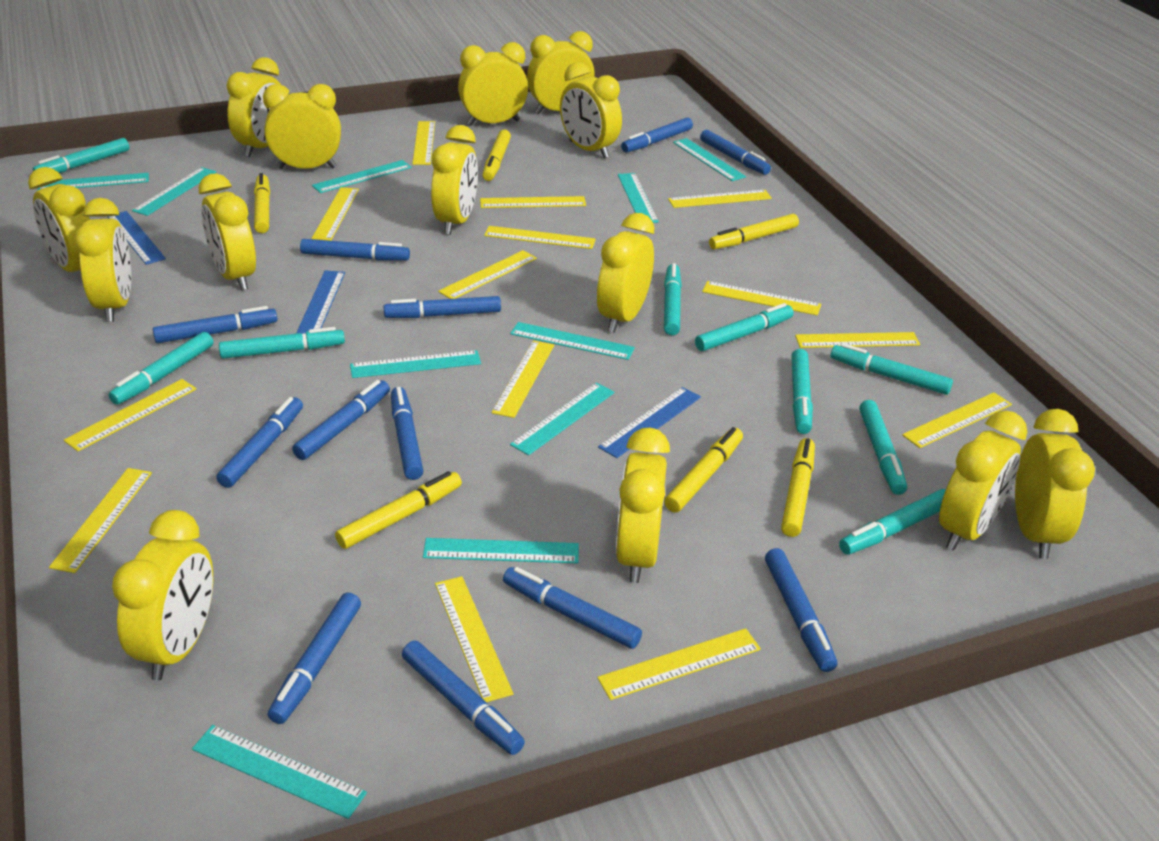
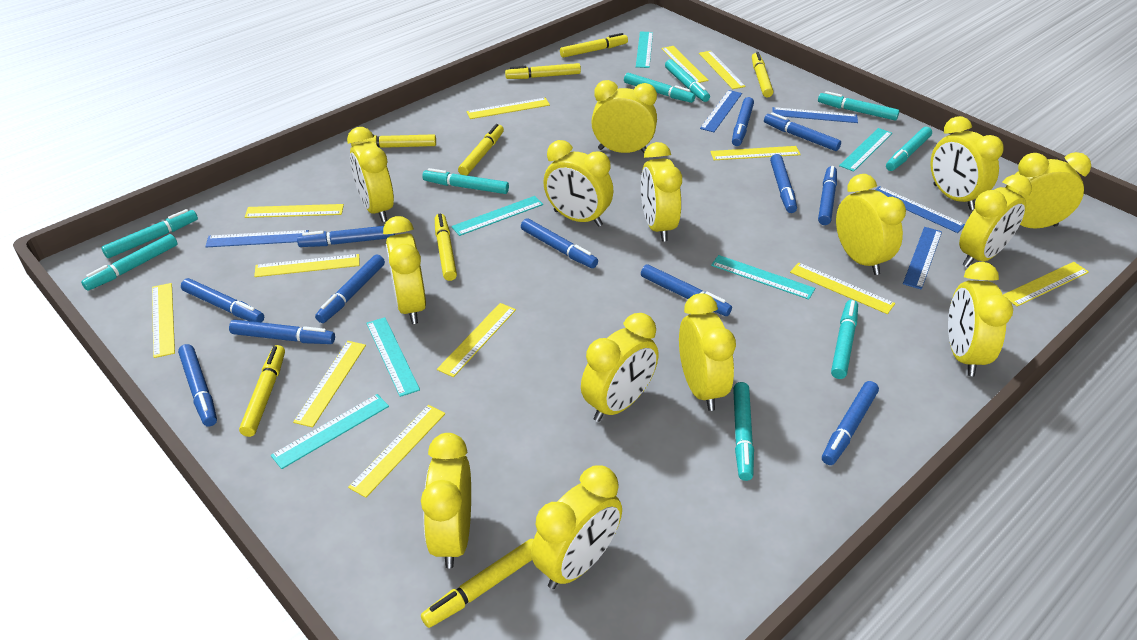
blue ruler: [107,211,166,265] [296,271,345,334] [598,387,701,458] = 3 -> [205,230,309,247] [700,90,742,132] [772,107,858,123] [875,186,965,233] [903,227,942,290] = 5
turquoise ruler: [38,173,149,190] [132,167,216,216] [192,725,367,819] [312,160,412,193] [350,350,481,378] [423,538,579,563] [510,322,635,360] [510,383,615,455] [618,173,659,223] [673,138,746,181] = 10 -> [271,394,389,469] [366,317,420,397] [451,196,543,236] [636,31,653,68] [711,255,815,300] [839,128,892,172] = 6
yellow marker: [254,173,270,233] [335,471,462,549] [482,130,511,181] [664,427,743,513] [709,214,799,249] [781,438,815,537] = 6 -> [239,345,285,437] [351,134,436,148] [421,539,534,628] [435,214,457,281] [458,124,504,176] [505,63,581,79] [560,33,628,58] [752,52,773,97] = 8
yellow ruler: [49,468,152,573] [64,379,197,452] [311,187,359,241] [413,121,435,165] [435,576,513,702] [438,250,537,299] [480,196,586,208] [484,226,596,249] [492,340,554,418] [597,628,761,700] [668,190,772,208] [702,281,821,316] [795,332,920,348] [902,392,1012,448] = 14 -> [152,283,175,358] [245,204,344,218] [254,254,359,277] [293,341,366,427] [348,405,445,498] [437,303,516,377] [466,98,550,119] [661,46,709,83] [699,51,746,89] [710,146,801,160] [790,262,895,314] [1003,262,1089,306] = 12

